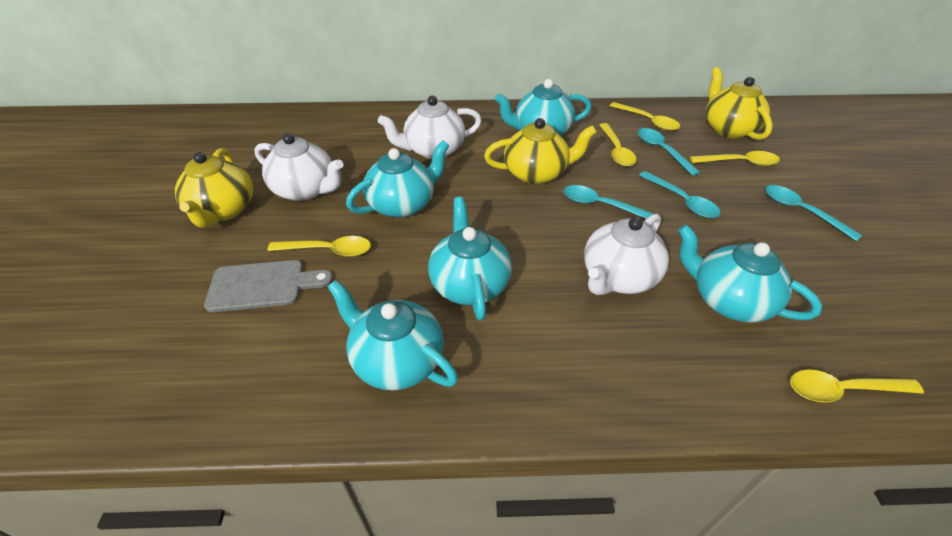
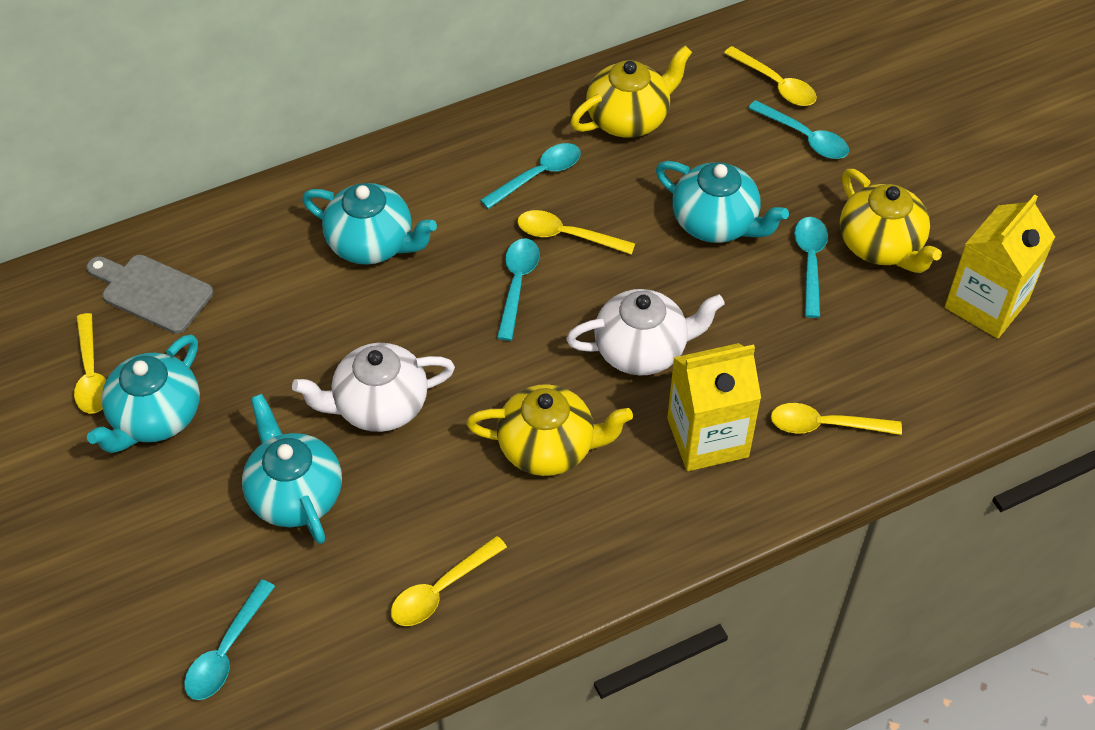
turquoise spoon: [563,185,654,219] [638,128,701,176] [639,171,720,218] [765,185,862,241] = 4 -> [184,579,275,700] [480,143,581,209] [497,239,540,341] [748,100,849,159] [794,217,828,318] = 5
turquoise teapot: [328,280,458,390] [346,140,449,218] [428,197,512,321] [495,79,592,135] [678,224,822,323] = 5 -> [87,334,200,453] [242,394,342,544] [302,183,437,265] [656,161,789,243] = 4
white teapot: [254,133,344,201] [378,96,482,159] [584,214,669,295] = 3 -> [292,343,455,432] [566,289,725,376] = 2
yellow carton: none = 0 -> [667,343,761,471] [945,195,1055,339] = 2

